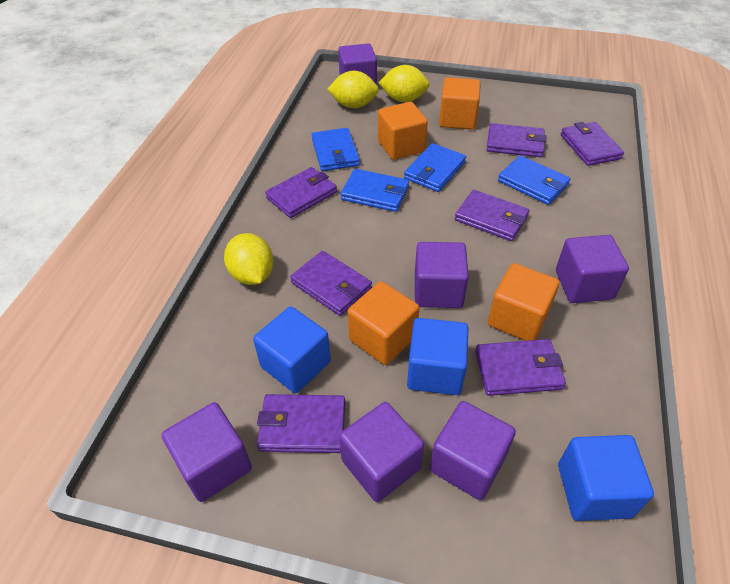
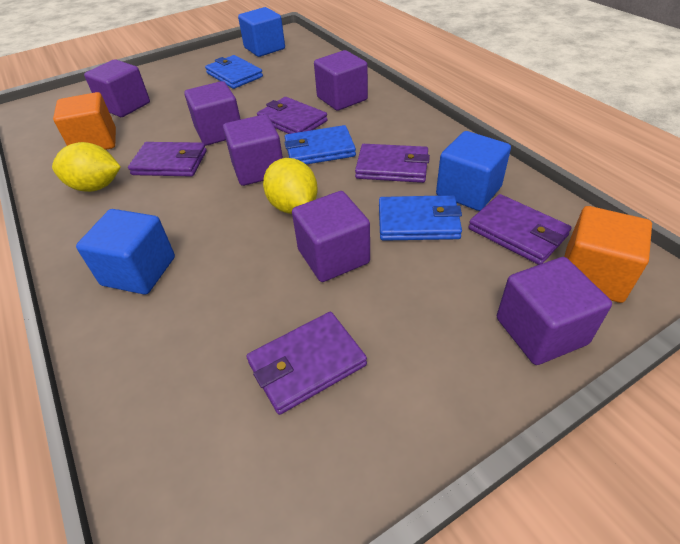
blue wallet: [311,128,360,171] [340,169,409,212] [404,143,466,192] [498,156,571,205] = 4 -> [205,55,263,89] [284,125,356,165] [379,195,462,241] = 3
orange cube: [348,281,419,365] [378,102,428,160] [439,77,481,130] [488,263,560,341] = 4 -> [53,92,116,150] [564,206,652,303] = 2
purple wallet: [257,394,345,453] [265,167,337,218] [290,251,372,316] [455,190,529,241] [475,339,566,396] [487,123,546,157] [561,122,624,166] = 7 -> [128,142,207,177] [246,312,367,415] [257,97,328,134] [355,144,430,183] [469,194,571,265] = 5
yellow lemon: [224,233,273,285] [327,71,379,108] [379,65,430,102] = 3 -> [52,142,121,192] [263,158,318,214] = 2

